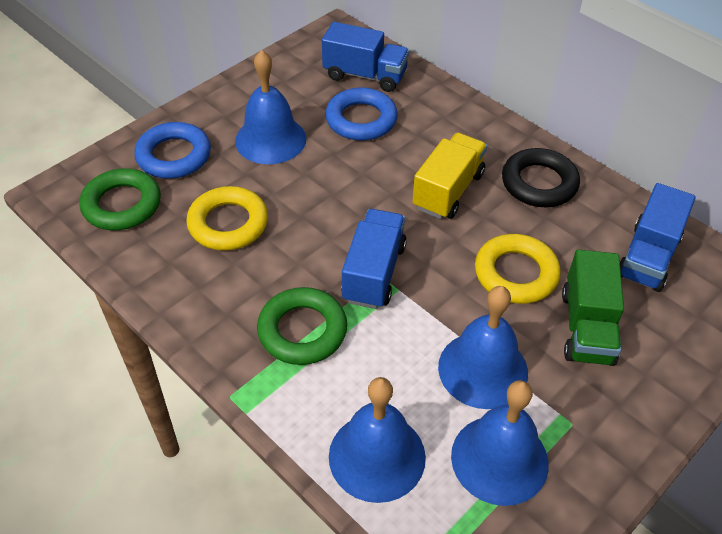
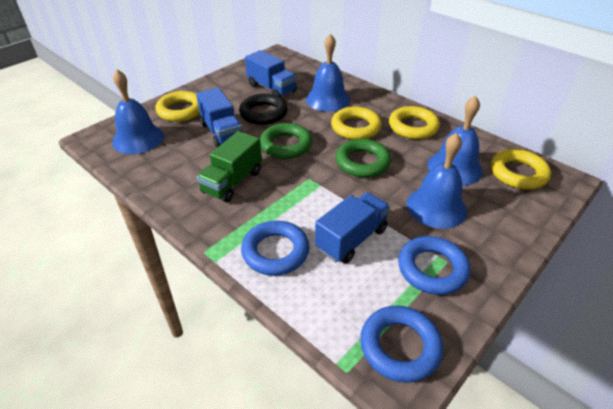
blue ring: [134,122,211,179] [325,88,398,141] = 2 -> [241,220,310,276] [360,306,443,383] [398,236,471,295] = 3
yellow ring: [186,186,268,251] [475,234,561,304] = 2 -> [156,91,200,122] [331,107,382,140] [389,106,440,139] [491,149,551,190] = 4
yellow truck: [412,133,487,219] = 1 -> none = 0

